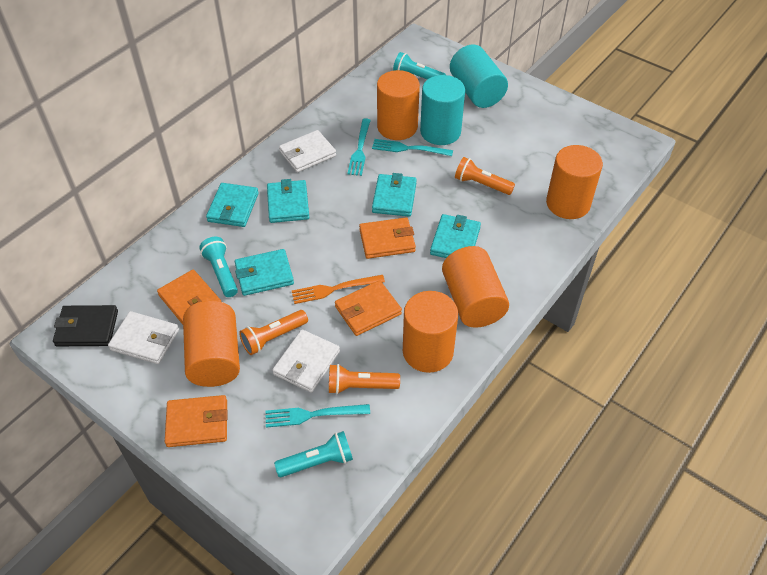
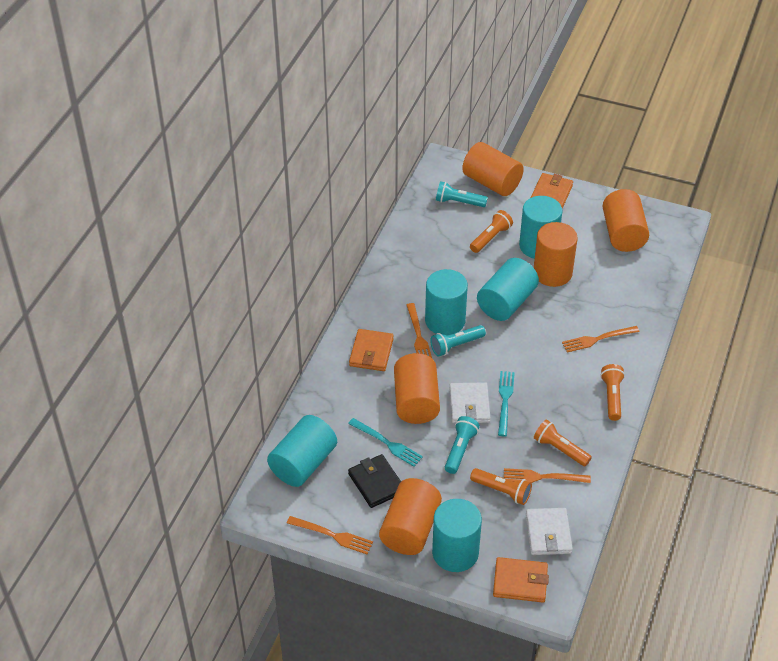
orange flashlight: [239,310,308,355] [329,364,400,394] [455,157,515,195] = 3 -> [470,210,513,253] [470,468,532,505] [534,420,592,466] [601,364,625,421] = 4
orange fork: [292,275,385,304] = 1 -> [287,516,373,554] [407,303,432,358] [504,468,591,483] [562,326,640,353] = 4
orange wallet: [157,269,221,324] [165,395,227,447] [335,280,402,336] [359,217,416,259] = 4 -> [349,329,394,371] [493,557,549,602] [531,173,573,209] = 3
turquoise cylinder: [420,75,465,145] [450,45,508,108] = 2 -> [267,415,337,487] [425,269,468,335] [432,499,482,572] [477,258,539,321] [519,196,562,259] = 5
turquoise fork: [265,404,370,428] [347,118,371,176] [372,139,453,156] = 3 -> [348,418,423,467] [498,371,515,436] = 2
turquoise wallet: [206,183,259,227] [235,249,294,296] [267,179,309,223] [372,173,417,217] [430,214,481,258] = 5 -> none = 0
white wallet: [108,311,179,364] [272,330,340,393] [279,130,336,173] = 3 -> [450,382,490,424] [526,508,573,555] = 2

